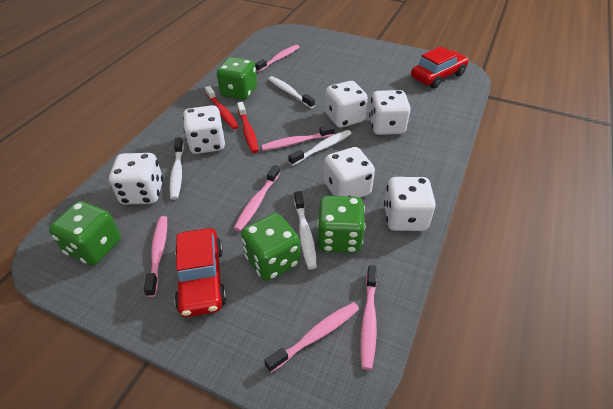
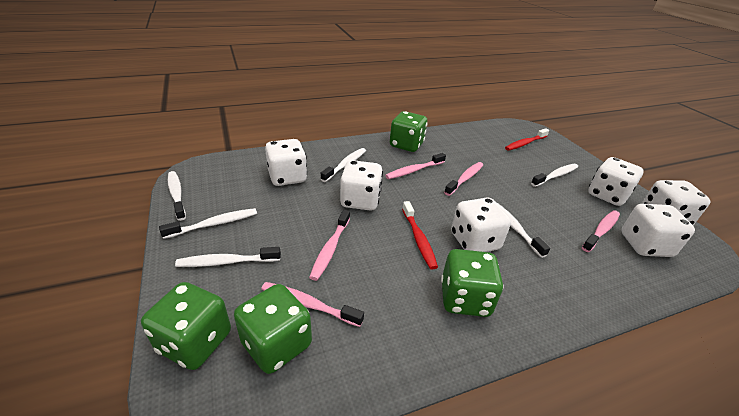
pink toothbrush: [144,216,167,297] [234,165,280,231] [255,45,299,72] [261,125,335,151] [264,302,359,373] [360,265,377,370] = 6 -> [261,282,364,327] [309,210,350,281] [385,153,446,179] [444,162,483,196] [582,210,620,252] = 5
red car: [175,228,227,317] [411,47,469,89] = 2 -> none = 0
white toothbrush: [169,137,184,200] [268,76,315,108] [288,130,352,166] [294,191,317,269] = 4 -> [159,208,257,239] [168,171,186,221] [175,247,281,267] [321,148,366,182] [496,202,550,258] [531,164,578,187] = 6

